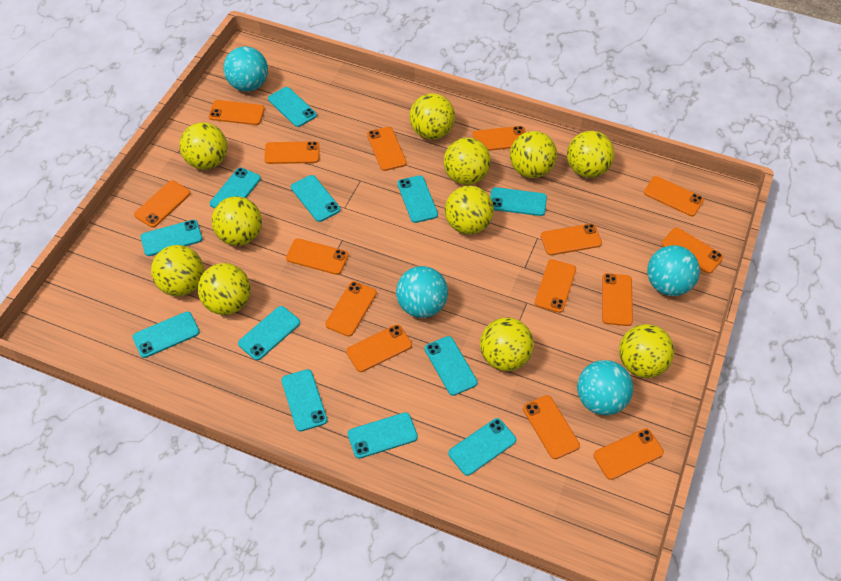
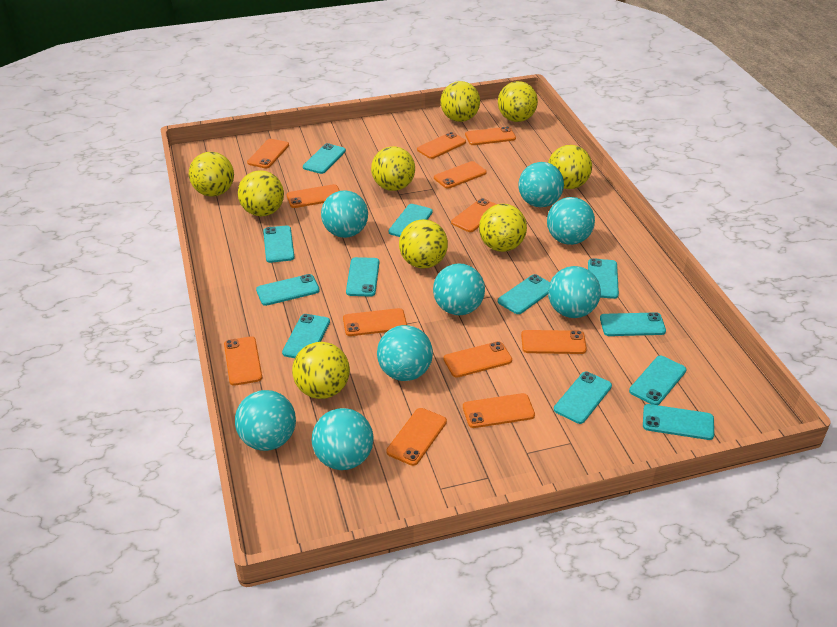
orange phone: [134,180,191,228] [209,100,265,125] [264,141,320,164] [286,238,349,275] [325,281,377,337] [346,324,412,372] [367,127,407,171] [472,126,526,151] [523,395,580,459] [535,259,576,313] [541,223,602,255] [593,428,664,480] [602,273,633,326] [644,176,704,216] [662,227,724,274] = 15 -> [224,336,262,386] [247,139,289,168] [287,184,340,208] [343,308,407,336] [386,408,447,466] [417,132,466,159] [434,161,487,189] [444,341,512,378] [451,198,497,232] [463,393,535,428] [465,126,516,145] [521,330,587,354] = 12
turquoise ball: [223,46,268,91] [396,266,448,318] [577,360,633,415] [647,245,700,296] = 4 -> [235,390,296,451] [312,408,374,470] [321,190,368,238] [377,325,433,381] [433,263,485,315] [518,162,564,207] [547,197,595,245] [548,266,601,318] = 8
yellow ball: [151,245,204,296] [179,122,227,170] [198,263,251,315] [212,196,262,246] [410,93,455,140] [444,138,491,185] [445,185,494,235] [480,318,534,371] [510,131,557,178] [567,131,614,178] [619,324,674,378] = 11 -> [189,152,234,196] [238,170,284,216] [292,342,350,399] [371,146,415,191] [399,219,448,269] [440,81,480,122] [479,204,527,252] [498,81,538,122] [548,145,592,189] = 9

